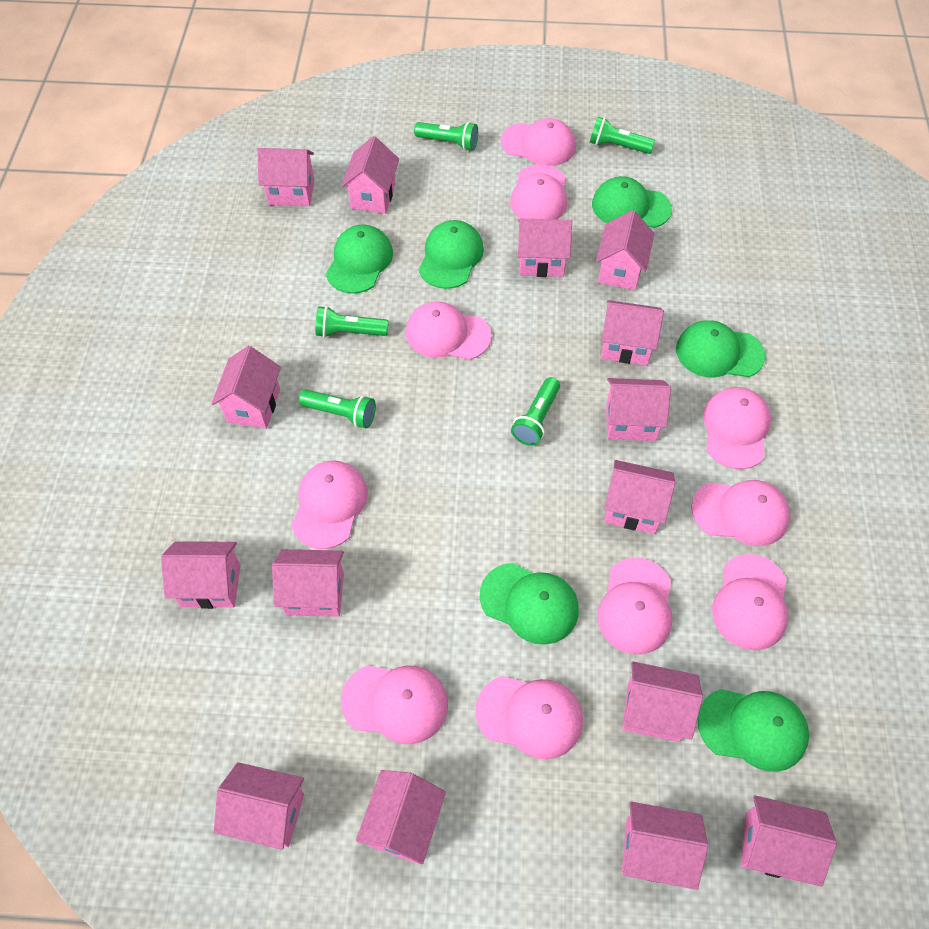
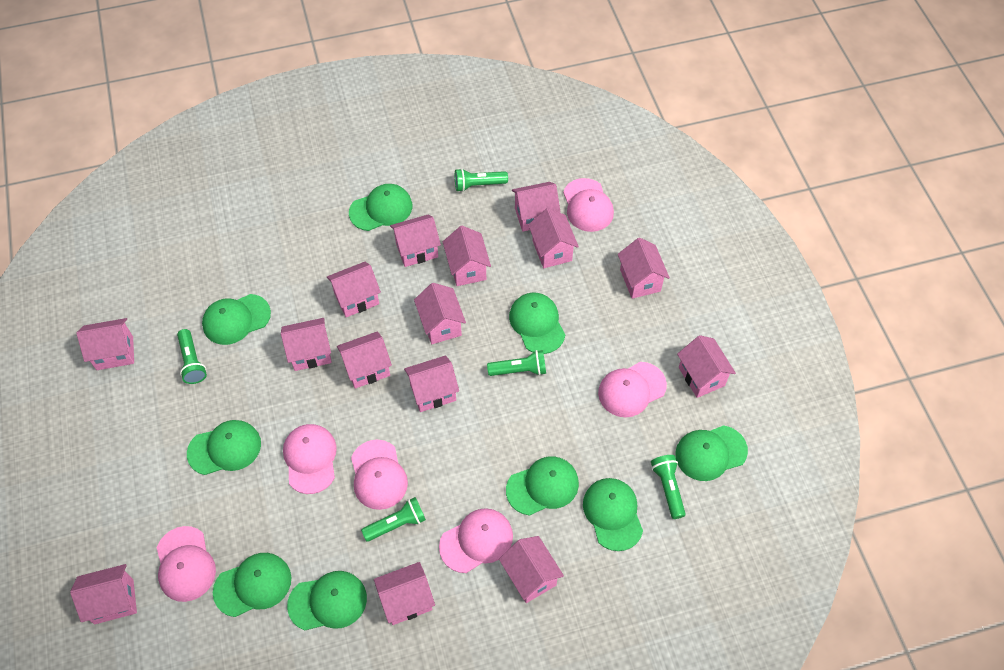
green cap: [326,224,393,294] [419,220,484,289] [480,563,579,645] [592,176,672,228] [676,320,765,377] [698,689,809,772] = 6 -> [187,420,261,475] [202,294,271,345] [213,553,291,617] [287,571,367,630] [349,184,412,231] [506,456,579,516] [509,293,565,354] [583,478,643,551] [675,425,748,481] = 9
pink cap: [292,460,368,549] [341,665,448,744] [406,301,492,360] [475,676,583,759] [500,118,576,166] [510,164,567,219] [597,558,672,655] [691,480,790,546] [703,387,771,469] [712,554,788,650] = 10 -> [157,526,216,602] [283,424,337,494] [351,440,408,510] [439,508,513,573] [563,178,614,232] [598,362,667,417] = 6

